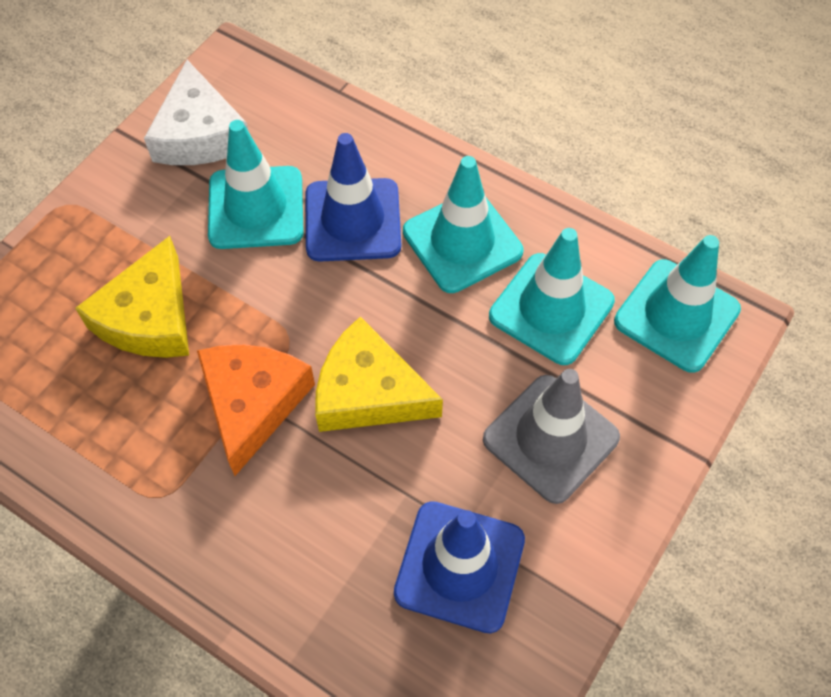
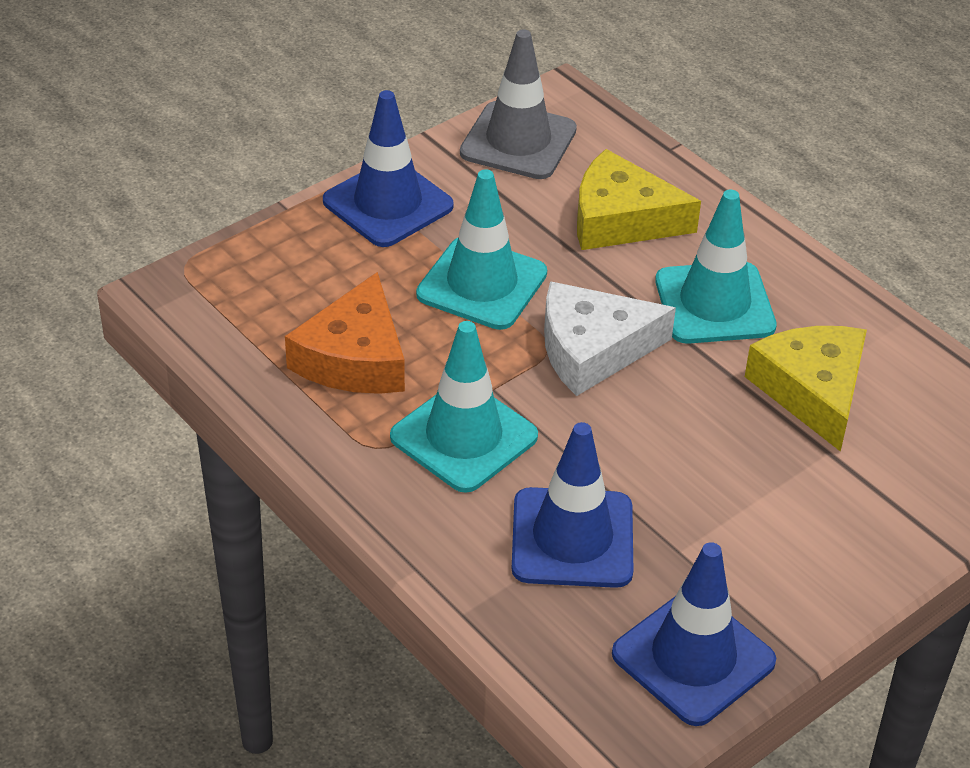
blue traffic cone: [306,133,401,262] [394,501,525,633] = 2 -> [323,90,454,247] [512,422,634,588] [612,542,776,726] = 3
turquoise traffic cone: [208,120,304,249] [403,156,523,293] [489,228,615,365] [614,235,741,373] = 4 -> [390,321,538,493] [416,169,547,330] [655,190,777,344] = 3

